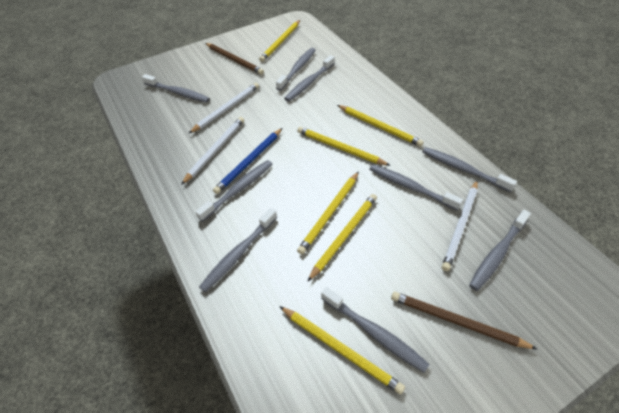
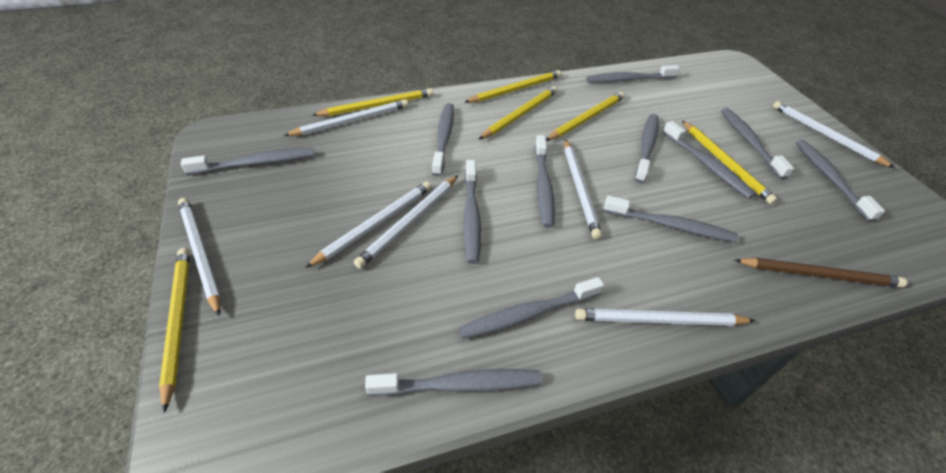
blue pencil: [213,128,282,194] = 1 -> none = 0
brown pencil: [205,43,264,75] [391,292,537,349] = 2 -> [734,258,907,288] = 1
grey toothbrush: [142,74,210,103] [195,160,272,222] [199,208,277,292] [276,48,316,91] [284,55,335,102] [321,287,430,373] [369,164,463,211] [422,147,517,192] [469,210,531,291] = 9 -> [181,148,314,175] [365,369,542,396] [432,103,454,176] [458,277,604,339] [463,160,481,264] [535,135,555,228] [586,65,680,83] [603,196,738,242] [635,114,659,183] [663,121,756,199] [721,108,794,179] [796,140,885,222] = 12
white pencil: [181,117,244,185] [189,83,259,133] [442,180,478,271] = 3 -> [178,198,221,316] [284,99,408,136] [305,181,432,268] [354,175,458,269] [565,139,602,239] [575,308,755,326] [773,101,895,168] = 7

